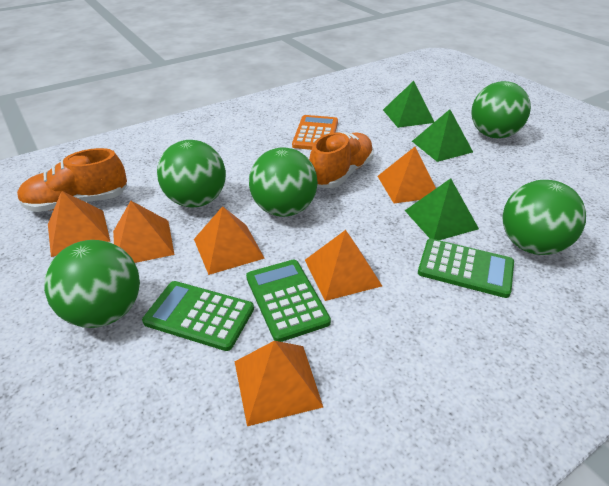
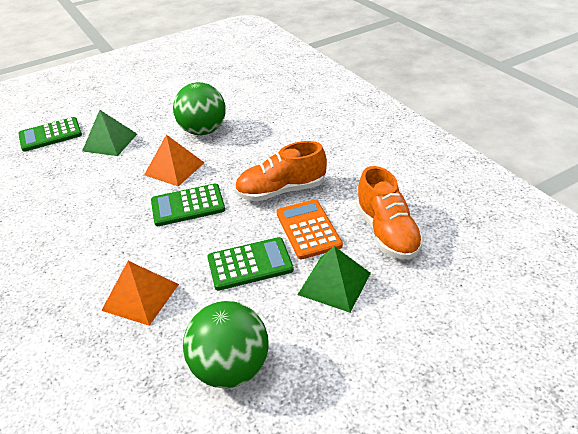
green ball: [44,240,140,328] [157,140,226,207] [249,147,318,217] [471,81,531,138] [502,180,586,255] = 5 -> [173,82,226,135] [183,301,269,388] = 2
green pyramid: [383,81,434,128] [405,178,479,240] [412,109,473,162] = 3 -> [82,110,137,156] [298,246,371,313] = 2
orange pyramid: [48,191,110,257] [113,201,174,263] [194,206,265,275] [235,341,323,426] [305,230,382,301] [378,147,436,204] = 6 -> [101,261,179,326] [144,134,204,186] = 2

